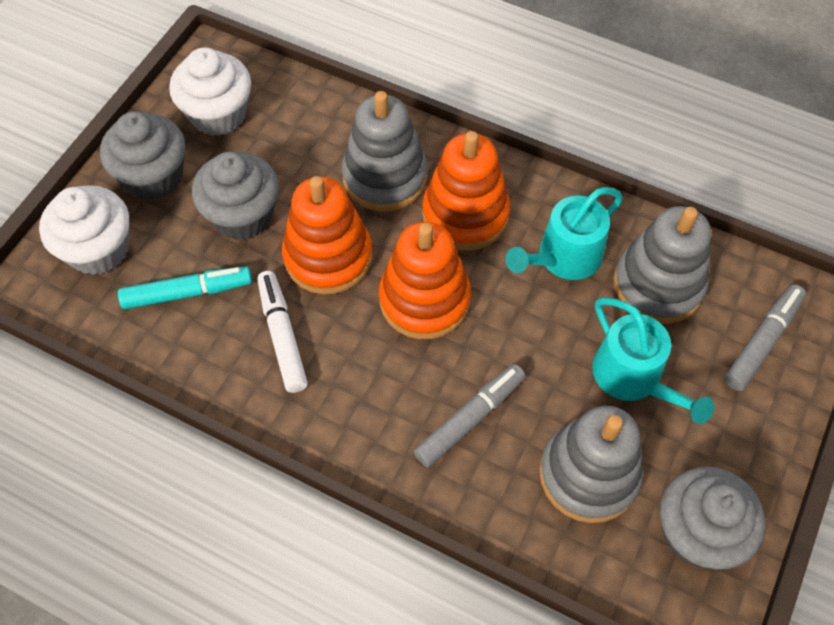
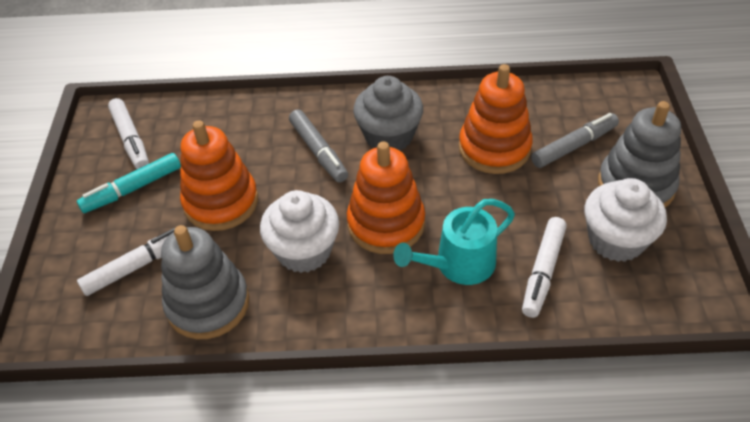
grey cupcake: [100,111,185,200] [192,151,279,240] [660,467,765,569] = 3 -> [353,76,423,151] = 1
grey stacking toy: [342,91,427,212] [539,406,643,523] [613,206,711,324] = 3 -> [161,225,249,339] [598,101,681,207] = 2
turquoise watering can: [505,187,623,280] [592,297,714,424] = 2 -> [393,199,515,285] = 1
white marker: [257,271,308,393] = 1 -> [77,227,176,296] [108,98,149,169] [522,217,567,318] = 3

